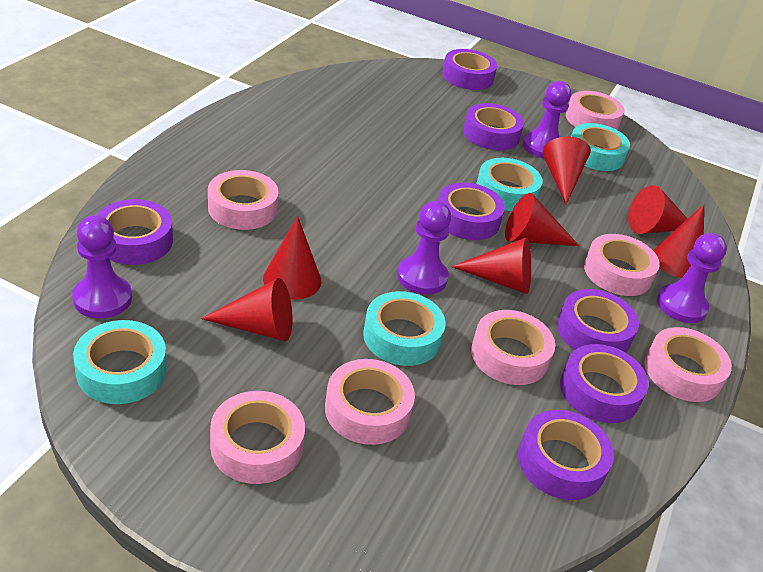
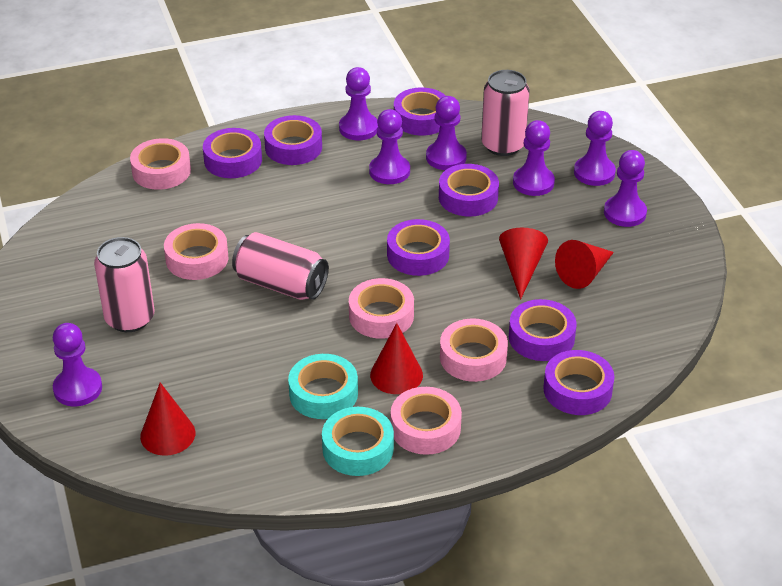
pink can: none = 0 -> [94,237,154,332] [232,232,329,300] [481,70,530,156] = 3
pink tape: [208,170,279,230] [210,391,305,484] [325,359,415,445] [471,310,555,385] [566,91,625,130] [584,234,660,296] [645,327,732,402] = 7 -> [130,138,191,190] [164,223,229,280] [349,278,414,339] [391,387,462,455] [440,318,508,382] = 5
purple pawn: [72,215,132,319] [397,201,451,295] [523,81,571,158] [657,233,727,323] = 4 -> [53,323,102,406] [339,67,378,140] [369,109,410,184] [426,96,467,170] [513,120,555,196] [574,111,616,186] [604,150,647,227] = 7
red cone: [201,278,293,341] [263,216,321,300] [451,237,531,294] [505,193,579,246] [543,137,591,204] [628,185,688,234] [653,205,704,278] = 7 -> [140,382,195,456] [370,323,423,394] [499,228,548,299] [555,240,614,289] = 4
turquoise tape: [73,320,167,404] [363,291,446,366] [476,158,543,211] [571,123,630,171] = 4 -> [288,354,358,419] [322,407,394,476] = 2

